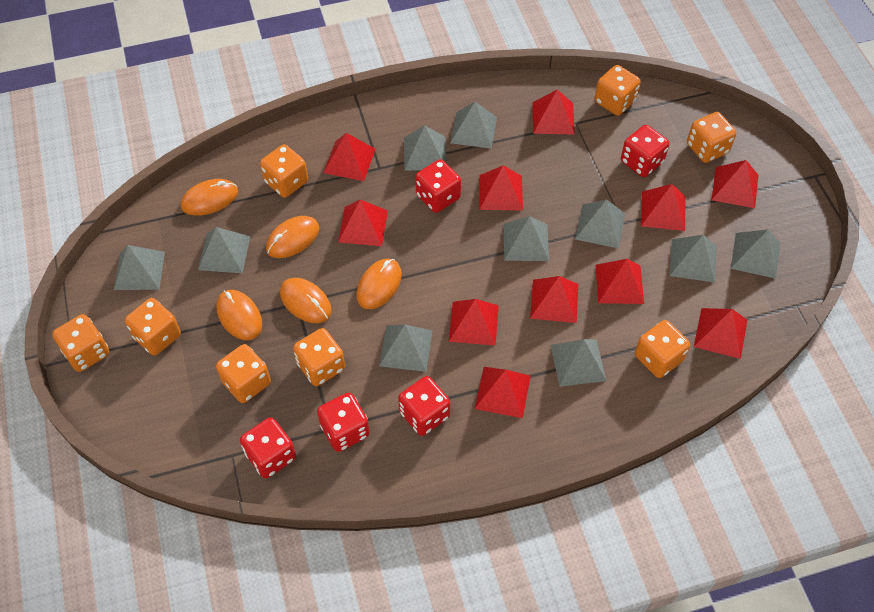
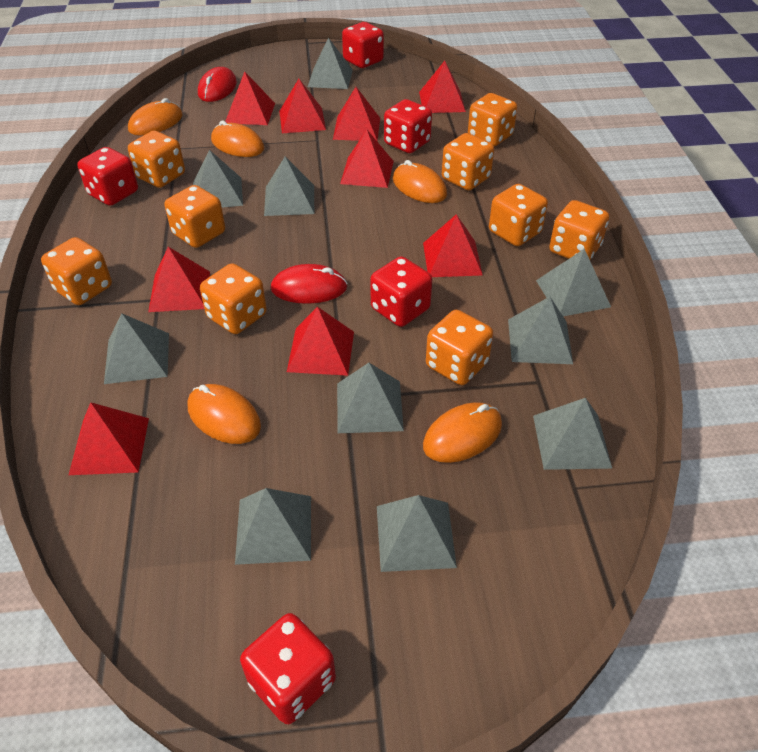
orange dice: [52,314,109,372] [125,298,181,356] [216,344,271,403] [260,145,308,198] [293,328,345,386] [595,65,641,116] [635,320,690,378] [687,112,736,163] = 8 -> [41,237,112,305] [128,131,185,188] [165,185,225,248] [200,263,267,334] [426,310,493,385] [442,133,494,190] [468,93,517,146] [489,184,548,246] [549,200,609,259] = 9
red mouse: none = 0 -> [198,67,237,102] [271,264,348,304] = 2
red pyramid: [323,133,376,181] [338,200,388,246] [449,299,499,345] [475,367,531,418] [479,165,523,210] [530,276,578,323] [532,89,575,135] [596,259,644,304] [641,184,685,231] [694,308,748,359] [712,160,758,208] = 11 -> [69,402,149,475] [148,247,210,312] [225,71,275,125] [279,79,326,133] [287,307,354,376] [333,87,380,141] [340,129,394,188] [419,61,466,113] [423,214,483,277] = 9

